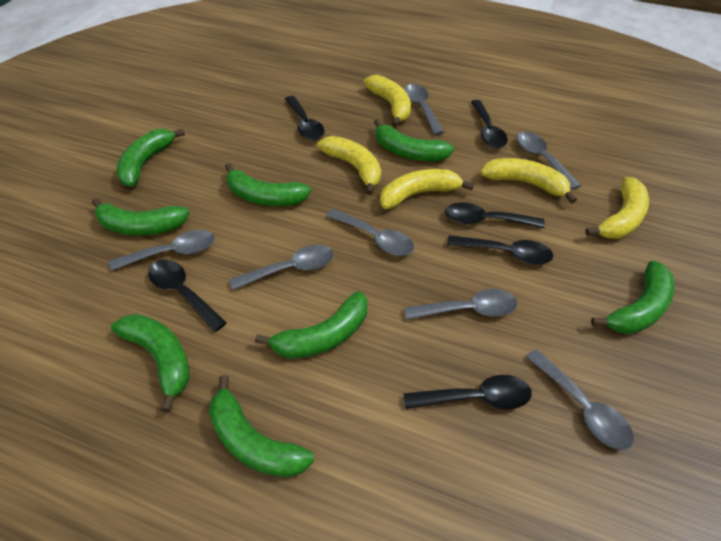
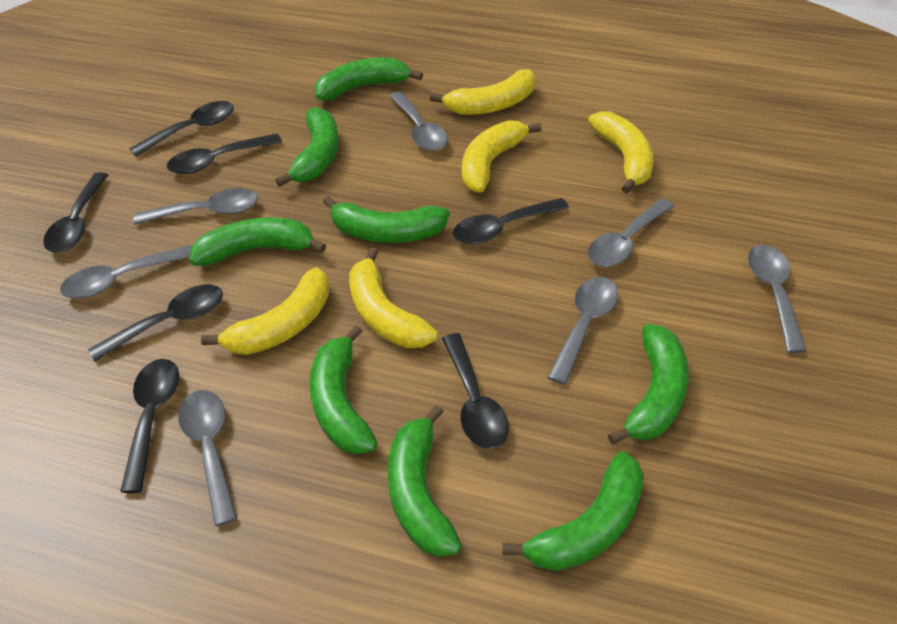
black spoon: [148,259,227,332] [285,96,324,140] [404,375,532,409] [445,202,545,228] [447,236,553,265] [471,100,508,148] = 6 -> [43,172,108,252] [88,285,223,361] [120,359,179,493] [129,101,234,157] [167,133,282,174] [442,333,509,449] [453,198,569,244] = 7

